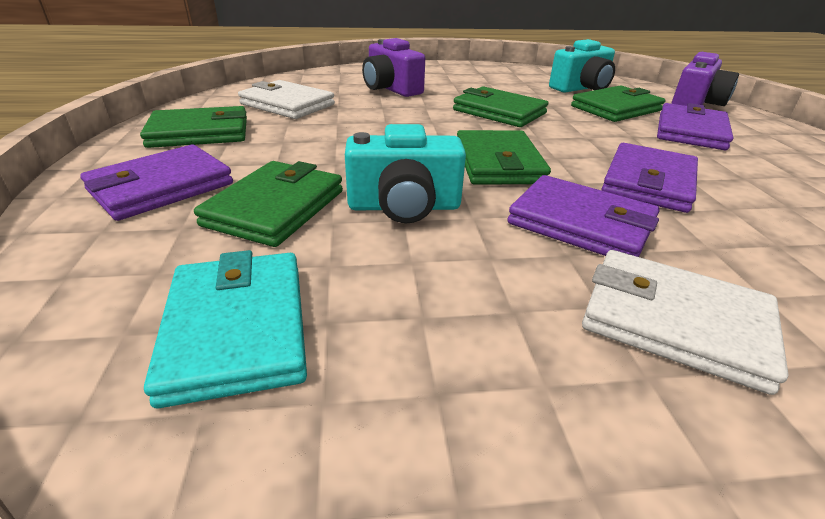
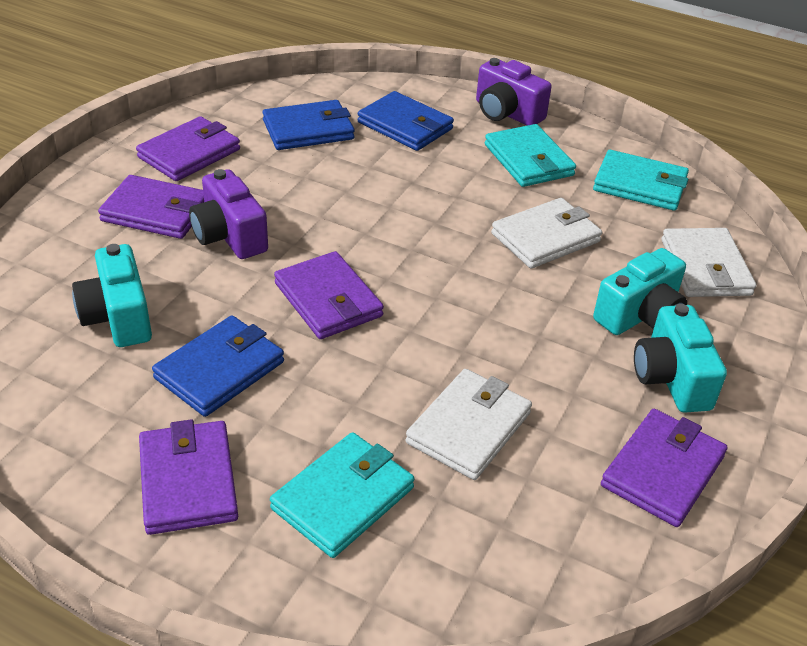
blue wallet: none = 0 -> [152,316,284,417] [262,100,354,150] [358,91,454,151] = 3
green wallet: [140,106,247,148] [194,161,343,247] [453,86,548,127] [457,130,551,184] [571,85,665,122] = 5 -> none = 0
purple wallet: [80,145,233,221] [507,175,659,257] [601,143,698,213] [657,103,733,150] = 4 -> [98,175,204,239] [136,116,240,181] [139,419,238,535] [274,251,384,339] [601,409,728,527] = 5
turquoise camera: [345,124,466,223] [549,39,615,93] = 2 -> [72,244,152,347] [593,248,687,335] [634,304,727,413] = 3
turquoise wallet: [144,250,307,408] = 1 -> [270,432,415,558] [485,124,576,187] [593,150,689,211] = 3
white wallet: [238,80,335,119] [582,250,789,395] = 2 -> [406,369,532,480] [491,198,602,268] [661,228,756,297] = 3

